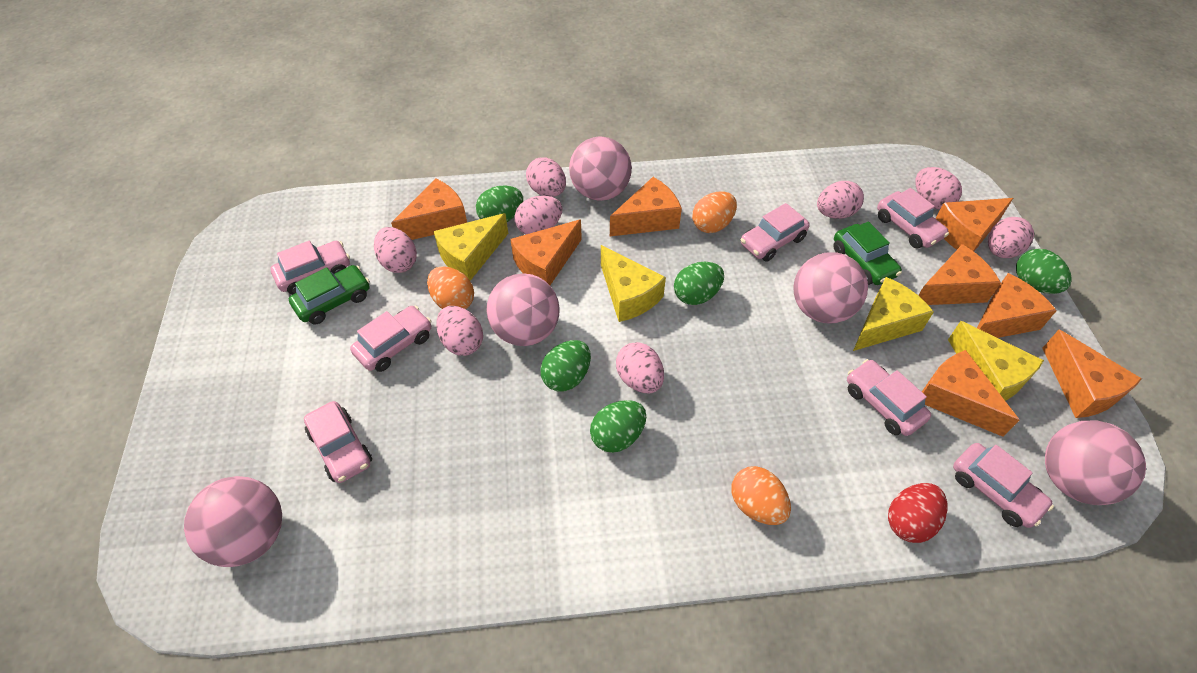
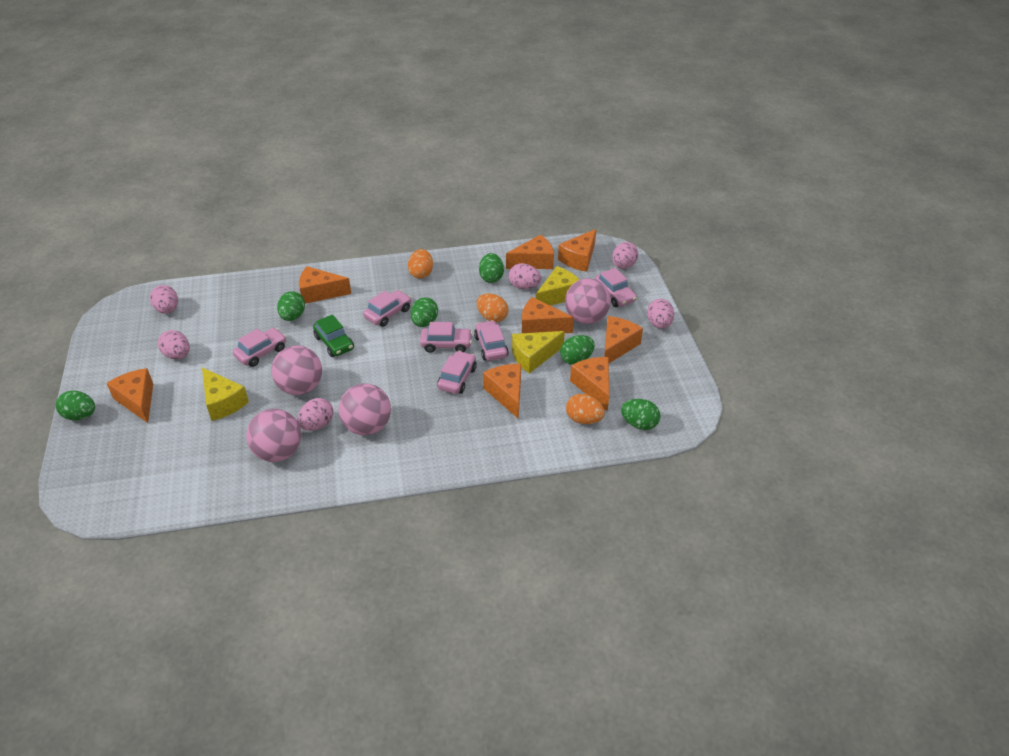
green car: [289,265,370,325] [833,222,902,285] = 2 -> [313,314,354,357] = 1
green egg: [476,185,523,222] [540,340,591,392] [590,400,646,453] [674,262,724,305] [1016,249,1072,294] = 5 -> [56,390,95,420] [277,291,305,321] [411,297,438,327] [479,253,504,283] [560,335,595,365] [621,399,661,430] = 6
pink ball: [184,476,282,567] [486,273,560,346] [569,136,632,201] [793,252,868,323] [1045,421,1146,505] = 5 -> [246,409,301,462] [271,346,322,395] [339,383,391,435] [565,278,611,324] = 4
pink car: [270,241,350,295] [304,401,372,483] [350,306,431,372] [741,203,810,262] [847,359,931,436] [877,188,949,248] [953,443,1054,528] = 7 -> [233,328,286,367] [363,290,411,327] [420,322,473,353] [437,351,477,394] [474,320,509,361] [595,268,637,307] = 6
pink egg: [374,227,417,273] [436,306,483,356] [515,196,562,234] [526,157,566,197] [616,342,664,393] [817,181,864,219] [915,167,962,210] [988,217,1034,258] = 8 -> [150,285,178,314] [158,330,190,359] [297,398,333,431] [509,263,541,289] [612,242,638,269] [647,299,674,329] = 6
red egg: [888,483,947,543] = 1 -> none = 0
yellow cheese: [433,213,508,281] [601,245,666,322] [853,277,934,351] [948,321,1044,401] = 4 -> [202,367,249,421] [512,331,565,373] [536,266,580,306] = 3

